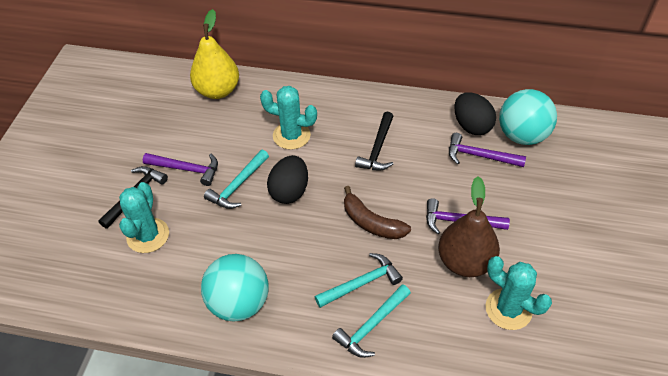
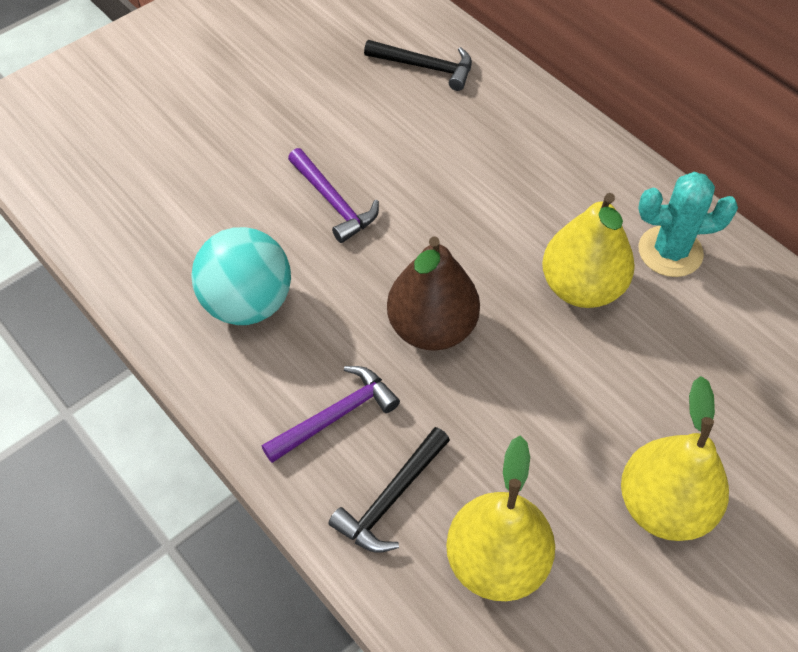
black egg: [267,155,308,204] [454,92,496,135] = 2 -> none = 0
brown banana: [344,186,411,239] = 1 -> none = 0
purple hammer: [143,153,218,186] [426,198,510,234] [449,133,526,167] = 3 -> [262,366,400,463] [288,148,379,243] = 2
turquoise ball: [201,254,268,322] [499,89,557,145] = 2 -> [191,227,291,325] = 1
turquoise cactus: [119,182,169,253] [260,86,317,150] [485,256,552,330] = 3 -> [638,172,738,277] = 1
turquoise hammer: [204,150,269,209] [315,253,403,308] [332,284,411,358] = 3 -> none = 0
yellow pear: [190,9,239,99] = 1 -> [446,436,555,601] [542,193,635,308] [621,376,729,541] = 3

